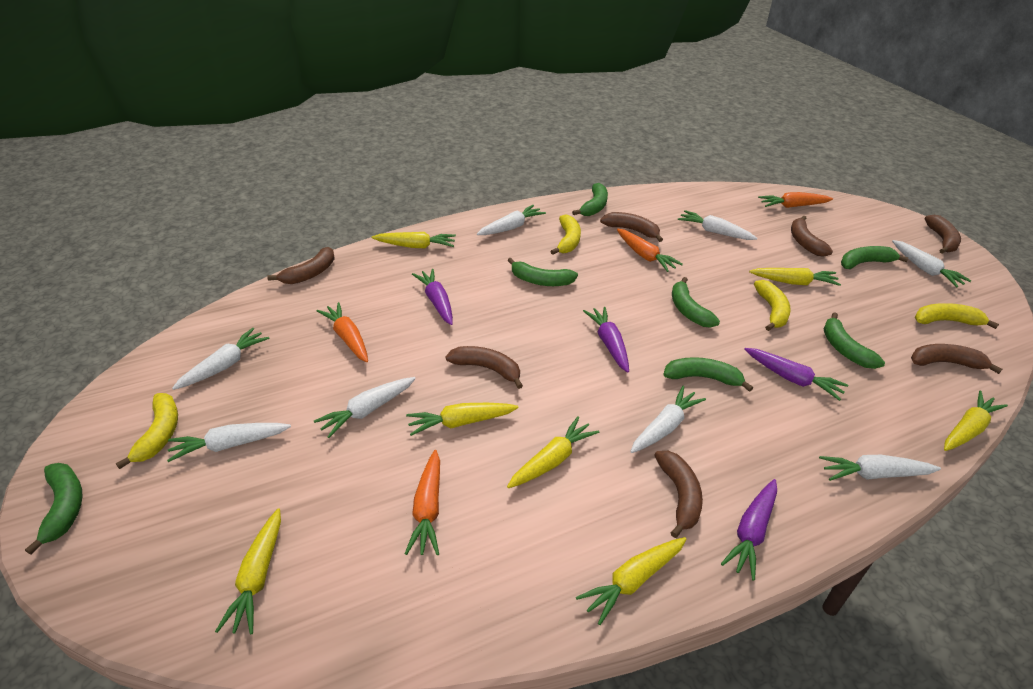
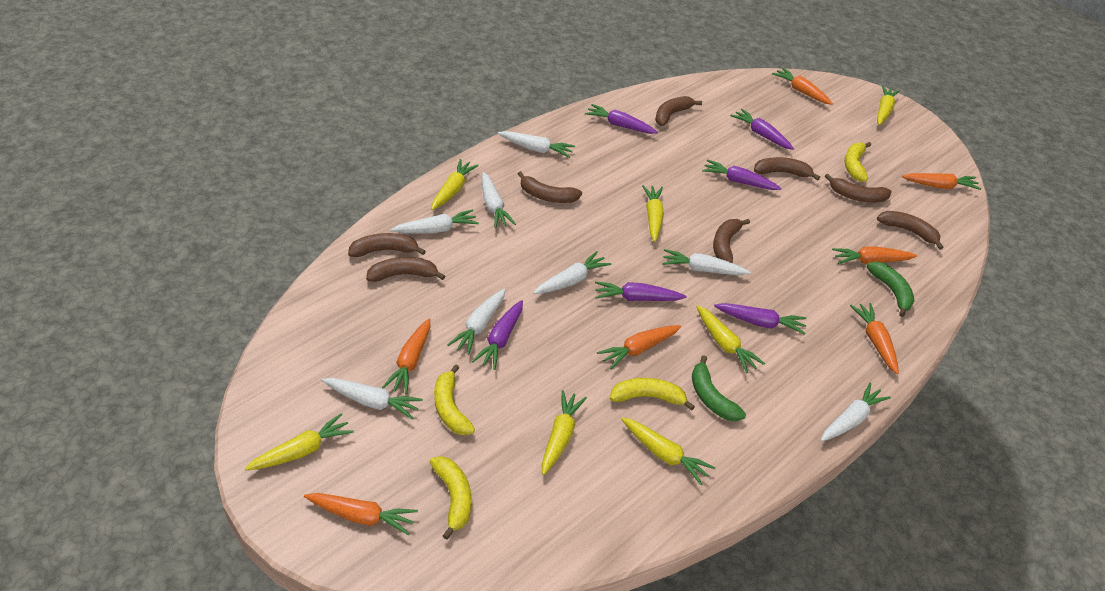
brown banana: [267,247,335,284] [445,346,523,389] [600,212,663,242] [654,451,703,538] [791,216,833,257] [911,344,1002,374] [925,215,961,254] = 7 -> [348,233,426,257] [366,257,445,282] [518,171,582,203] [655,96,702,126] [713,219,750,263] [754,157,820,181] [825,174,891,202] [877,211,944,250] = 8
green banana: [25,463,83,555] [507,258,578,286] [572,183,608,216] [663,357,753,392] [672,277,720,328] [824,312,885,369] [841,246,908,269] = 7 -> [692,355,746,421] [867,262,914,317] = 2
orange carrot: [316,302,368,362] [405,450,440,555] [617,229,683,272] [758,192,833,208] = 4 -> [304,493,418,535] [382,319,430,394] [597,325,681,369] [772,68,833,105] [832,246,917,264] [850,303,899,374] [902,173,981,190] = 7
purple carrot: [412,269,453,325] [583,307,629,373] [721,479,777,580] [744,348,848,401] = 4 -> [472,300,523,370] [585,104,658,134] [595,281,687,301] [702,159,781,190] [714,303,807,335] [730,109,794,150] = 6

